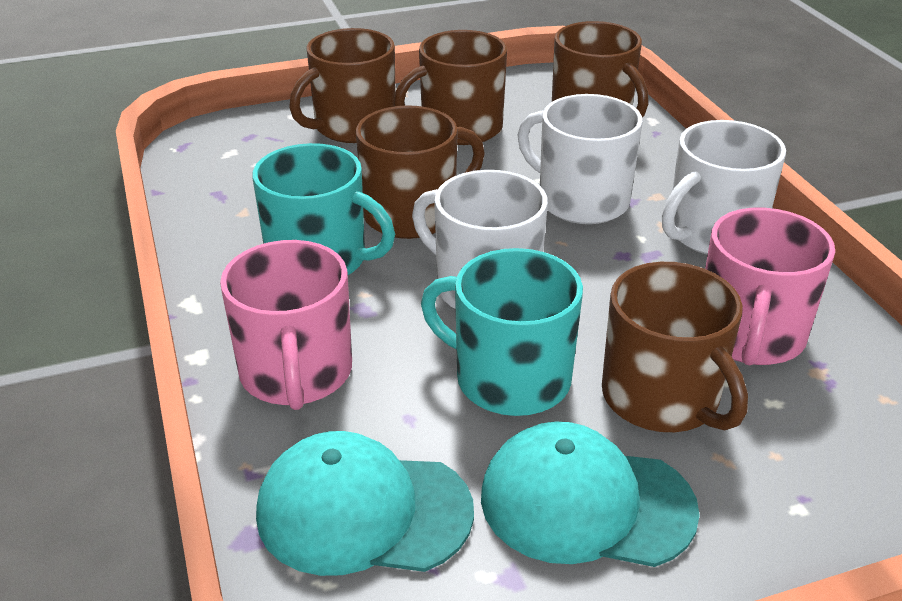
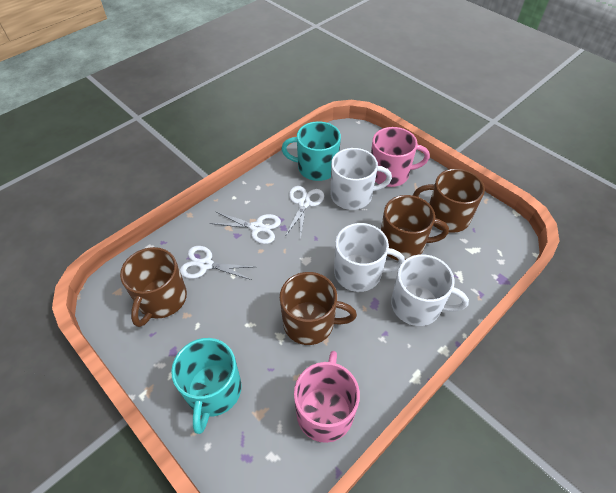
brown mug: [289,28,395,143] [356,105,485,239] [394,30,507,145] [552,21,649,117] [602,262,748,432] = 5 -> [120,247,187,327] [280,272,357,345] [381,195,449,261] [413,169,485,233] = 4
turquoise cap: [256,431,474,576] [481,421,700,567] = 2 -> none = 0
white scissors: none = 0 -> [180,246,255,280] [210,212,281,244] [286,186,324,238] = 3

